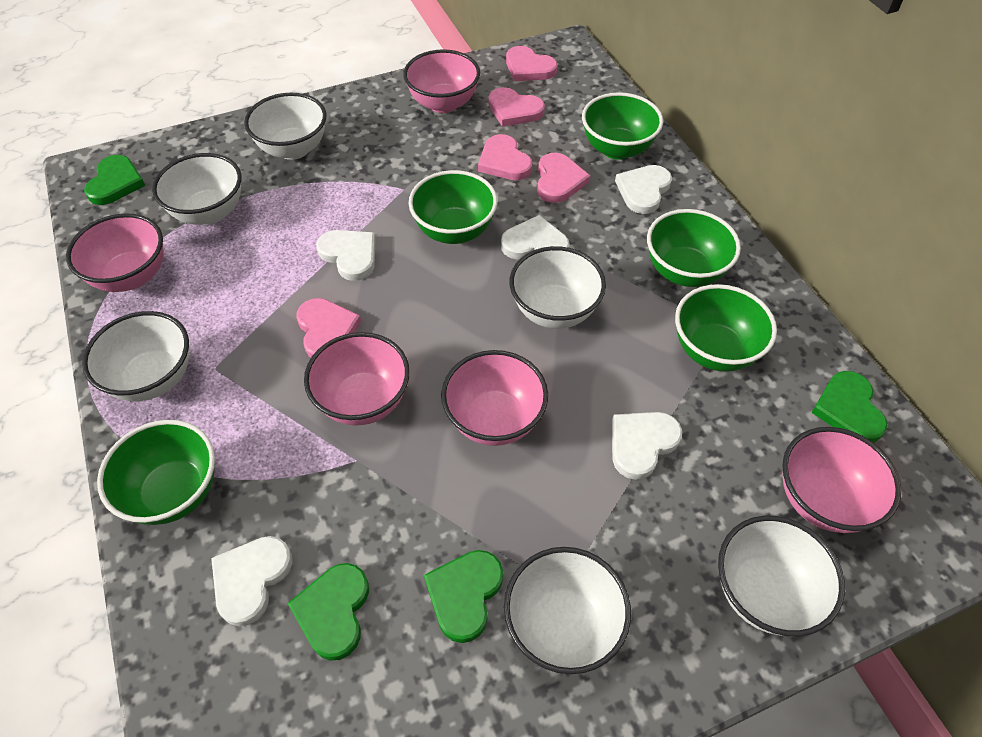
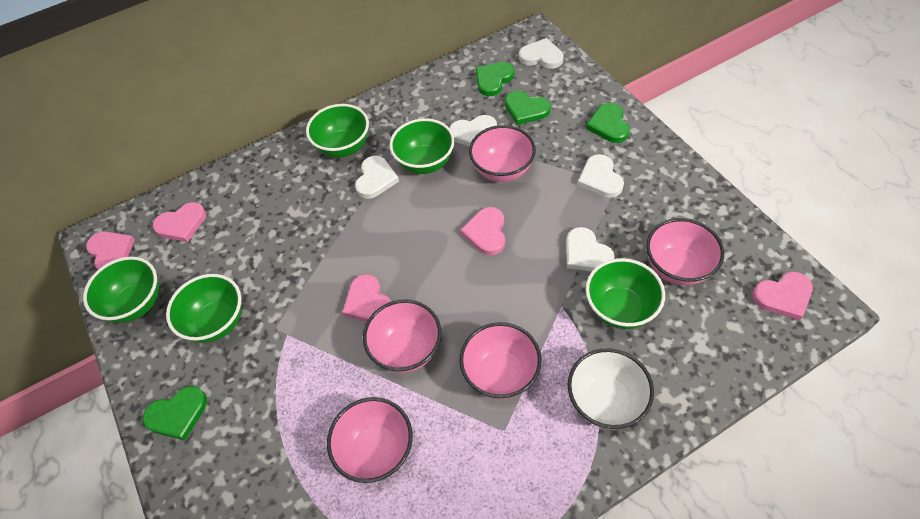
white bowl: [82,311,189,402] [152,153,241,225] [244,93,326,160] [504,547,631,674] [510,246,606,329] [718,516,845,636] = 6 -> [568,348,654,429] = 1

